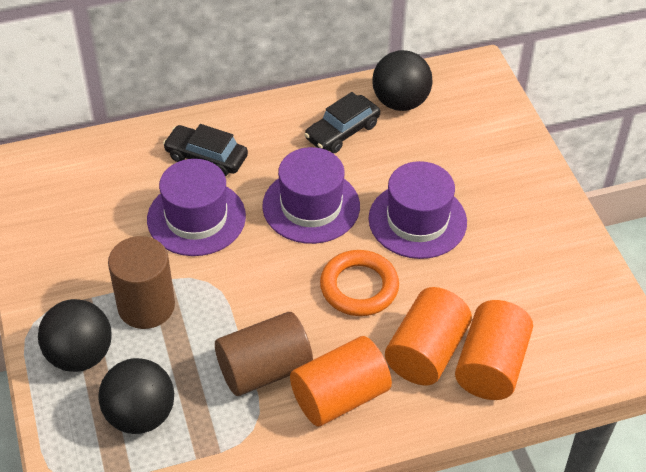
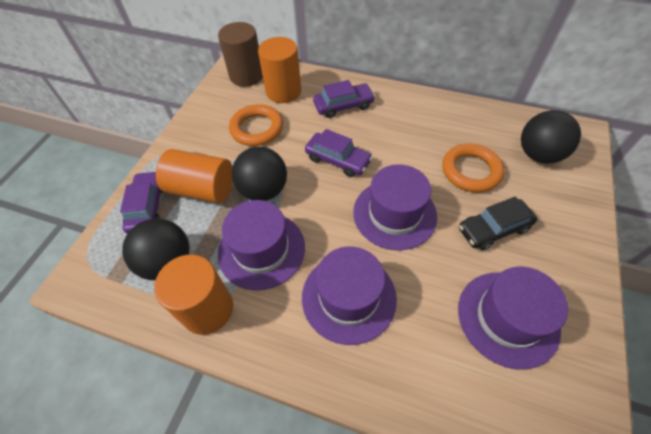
black car: [163,124,248,176] [305,92,380,153] = 2 -> [459,197,537,250] = 1
brown cylinder: [108,236,175,329] [215,312,313,396] = 2 -> [218,22,263,87] = 1
orange ring: [320,250,399,316] = 1 -> [229,104,283,146] [443,144,504,192] = 2
purple car: none = 0 -> [120,171,164,234] [305,129,373,177] [313,80,375,118] = 3
purple hat: [147,159,246,256] [262,147,360,244] [369,161,467,259] = 3 -> [218,200,305,291] [302,247,397,345] [353,164,437,250] [458,267,568,370] = 4

